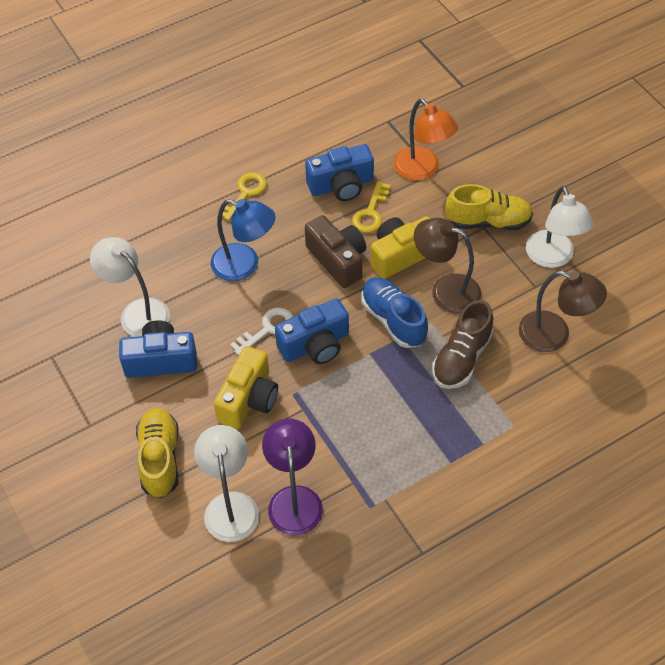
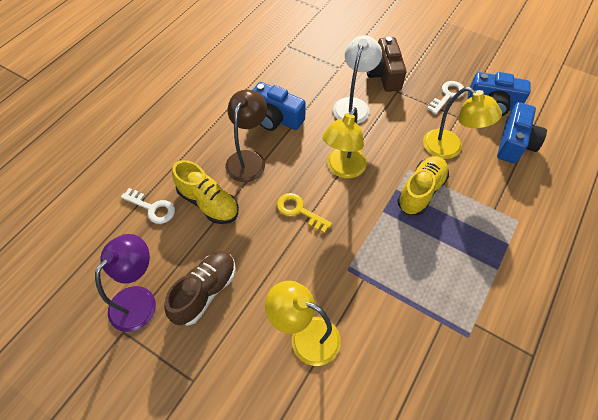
blue lamp: [211,199,275,281] = 1 -> none = 0
blue shoe: [361,277,428,348] = 1 -> none = 0
brown lamp: [414,218,481,313] [519,271,607,352] = 2 -> [226,90,267,182] = 1
orange lamp: [394,99,458,181] = 1 -> none = 0
white key: [230,308,293,356] = 1 -> [121,188,175,224] [427,81,465,114] = 2
white lamp: [90,237,170,337] [194,425,259,542] [526,186,594,268] = 3 -> [333,35,382,124] = 1
yellow camera: [214,346,278,429] [371,216,430,279] = 2 -> none = 0
yellow key: [218,172,267,221] [352,181,390,233] = 2 -> [277,193,332,233] = 1
yellow lamp: none = 0 -> [265,281,341,366] [322,107,366,179] [423,87,502,159] = 3

